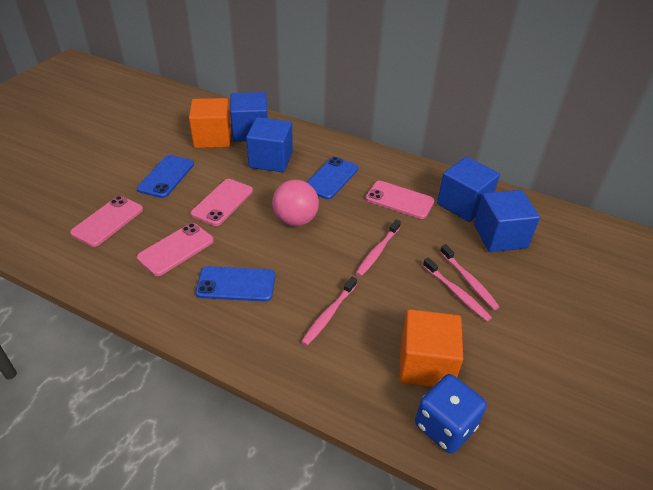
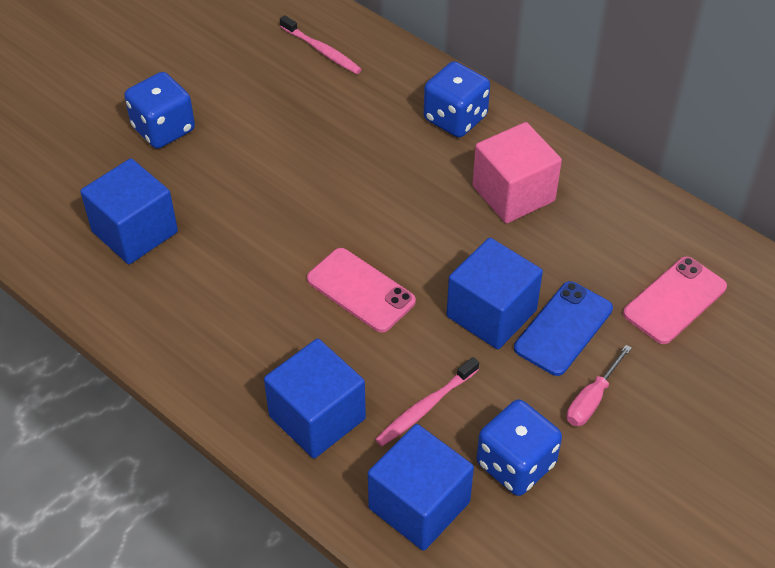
blue dice: [415,374,487,454] = 1 -> [124,72,195,149] [424,61,490,138] [476,399,562,496] = 3
blue phone: [137,155,194,198] [195,266,275,302] [307,157,358,199] = 3 -> [514,281,613,376] = 1
orange cube: [189,98,231,148] [399,309,463,387] = 2 -> none = 0
pink ball: [272,180,319,226] = 1 -> none = 0
pink cube: none = 0 -> [472,122,562,223] = 1
pink phone: [70,196,143,247] [137,223,214,276] [191,179,253,226] [366,181,435,219] = 4 -> [307,248,416,333] [623,256,727,344] = 2
pink screwdriver: none = 0 -> [567,345,632,426] = 1
pink toothbrush: [301,277,357,346] [356,219,401,276] [423,258,492,321] [440,244,500,310] = 4 -> [280,15,362,74] [375,357,479,446] = 2

